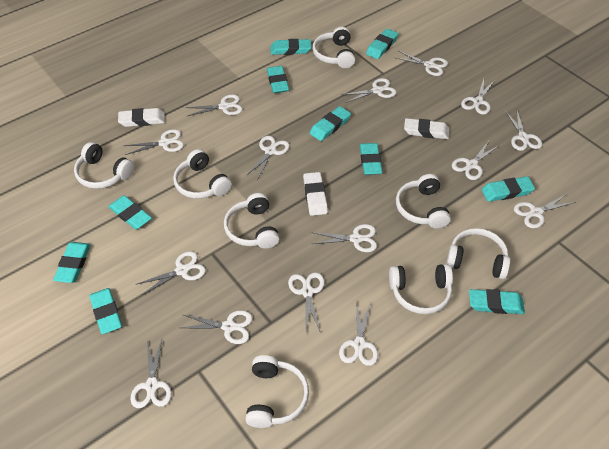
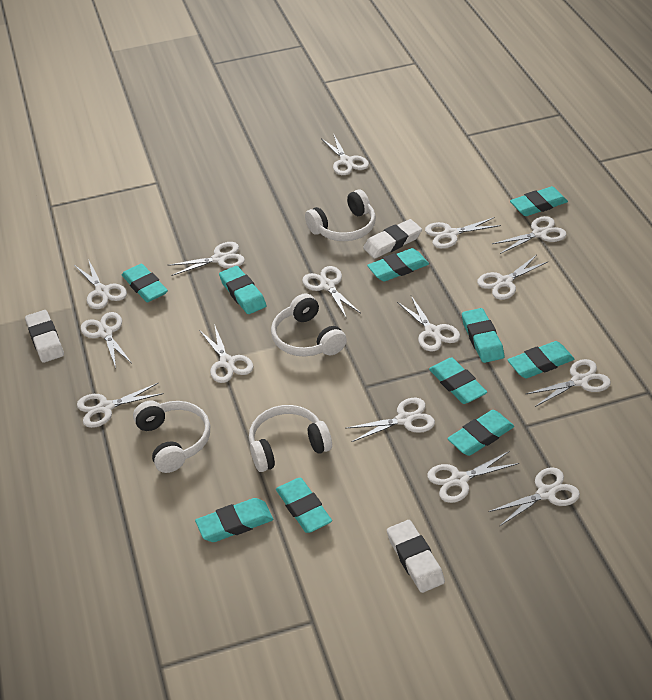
white headphones: [74,142,134,189] [173,149,232,199] [224,193,279,249] [245,355,309,428] [313,27,355,68] [389,264,453,314] [396,174,451,229] [446,228,510,279] = 8 -> [133,400,210,473] [249,405,332,472] [271,293,347,356] [305,189,376,241] = 4

